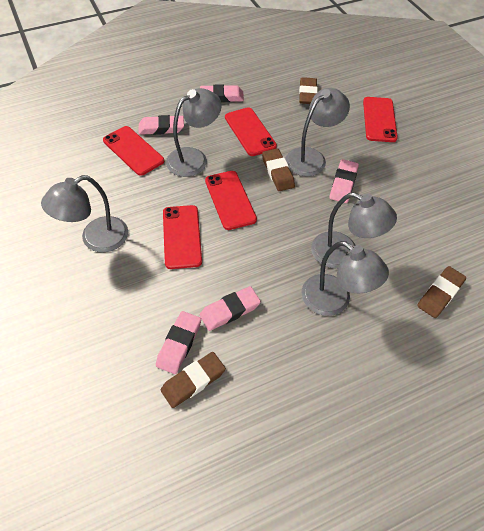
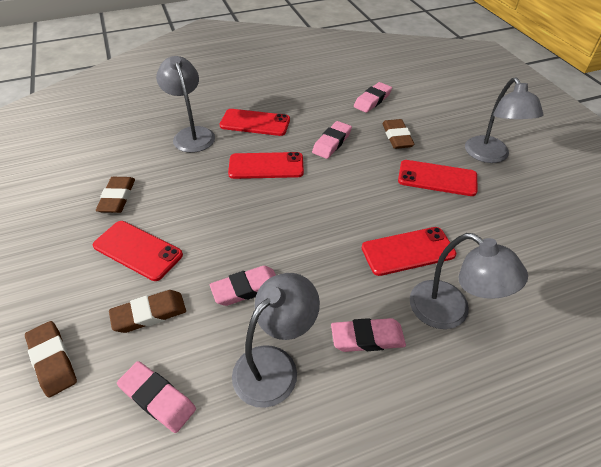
grey lamp: [41,175,128,252] [166,88,222,177] [286,88,350,176] [302,241,389,316] [311,192,397,269] = 5 -> [156,56,215,153] [232,273,320,408] [410,233,528,329] [465,78,544,163] = 4

